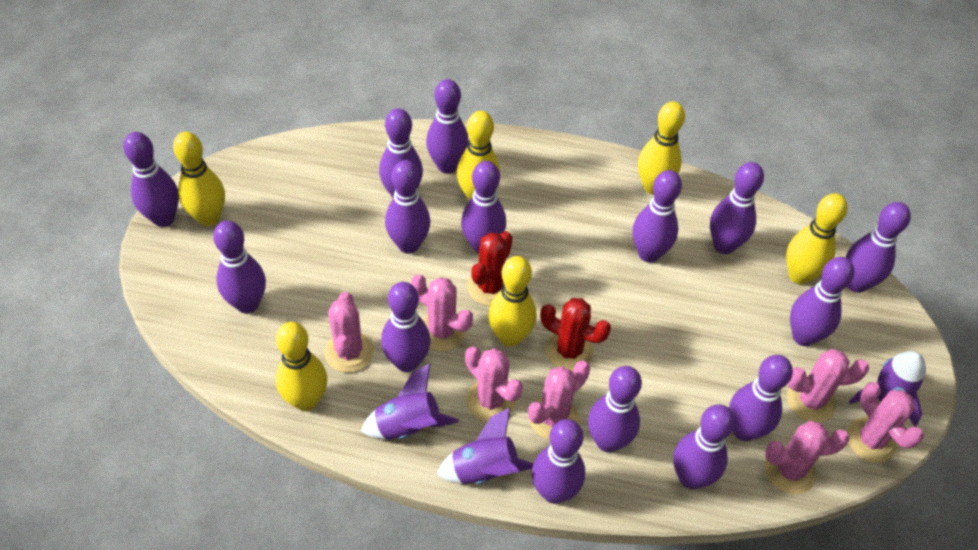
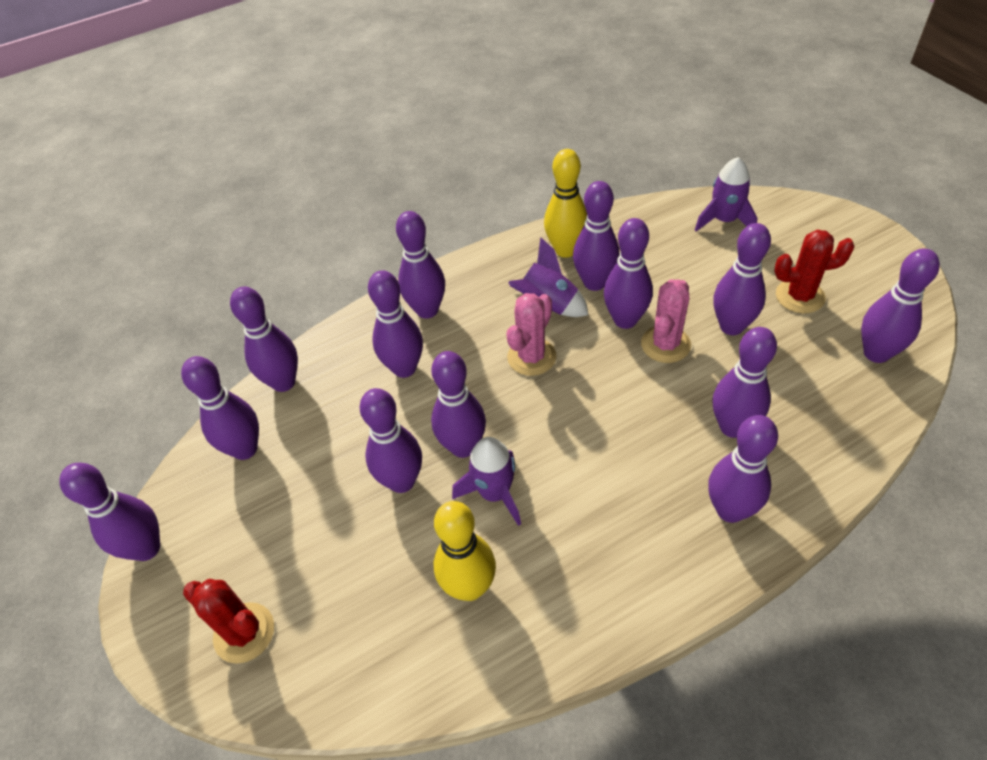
pink cactus: [324,292,374,373] [411,274,473,351] [465,347,523,422] [528,361,590,440] [765,421,850,494] [787,349,869,422] [847,382,924,463] = 7 -> [506,293,556,376] [641,279,691,363] = 2
purple bowling pin: [123,132,179,227] [213,221,266,313] [379,108,423,198] [381,282,431,372] [385,160,430,254] [426,79,469,174] [461,161,506,253] [532,419,585,504] [588,366,642,452] [632,170,682,262] [673,404,735,489] [710,162,764,254] [729,355,793,441] [790,257,854,346] [846,202,911,293] = 15 -> [59,463,160,561] [181,356,259,460] [230,287,298,392] [360,388,422,493] [368,270,423,378] [396,211,445,319] [431,351,486,458] [573,181,619,291] [604,218,653,329] [708,415,778,523] [713,223,771,335] [713,327,777,438] [861,249,940,363] = 13
yellow bowling pin: [173,132,225,227] [276,322,327,411] [457,111,500,201] [488,256,537,347] [638,101,685,195] [786,193,848,285] = 6 -> [434,501,496,601] [544,149,587,258] = 2

